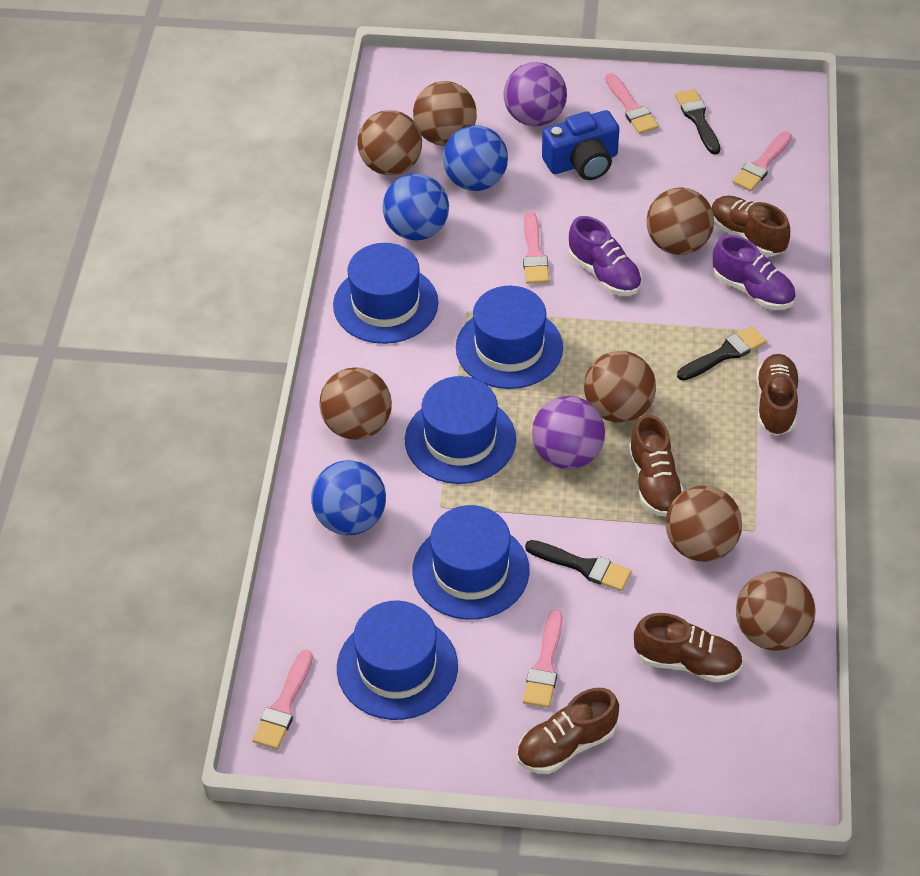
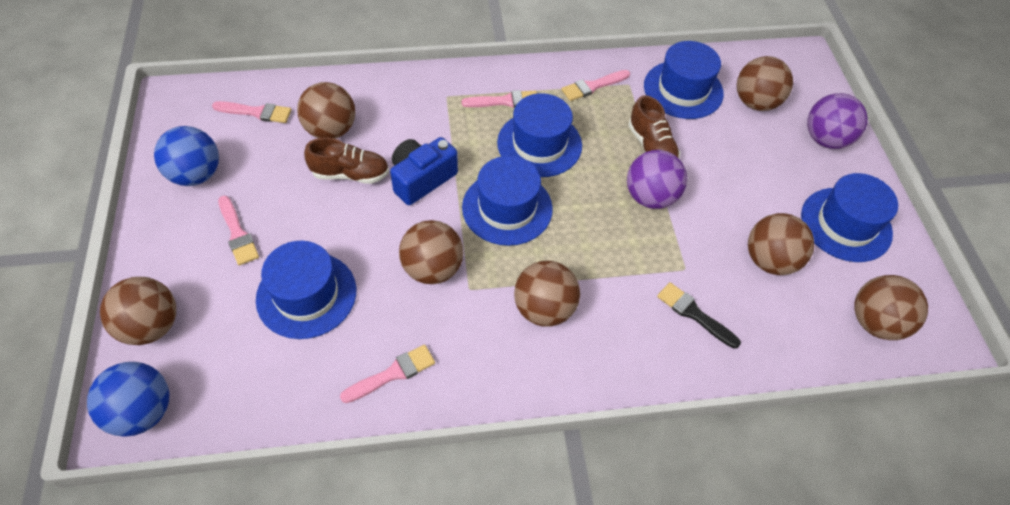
black brush: [525,540,631,591] [675,89,720,155] [677,326,766,381] = 3 -> [657,282,741,349] = 1
blue ball: [311,460,386,535] [383,173,449,241] [443,125,508,191] = 3 -> [87,362,169,437] [154,126,219,186] = 2
brown shoe: [517,688,619,774] [628,414,684,517] [634,613,743,682] [711,195,790,256] [756,354,799,436] = 5 -> [304,138,389,184] [628,95,680,158] = 2
purple shoe: [569,216,642,296] [713,235,796,310] = 2 -> none = 0

